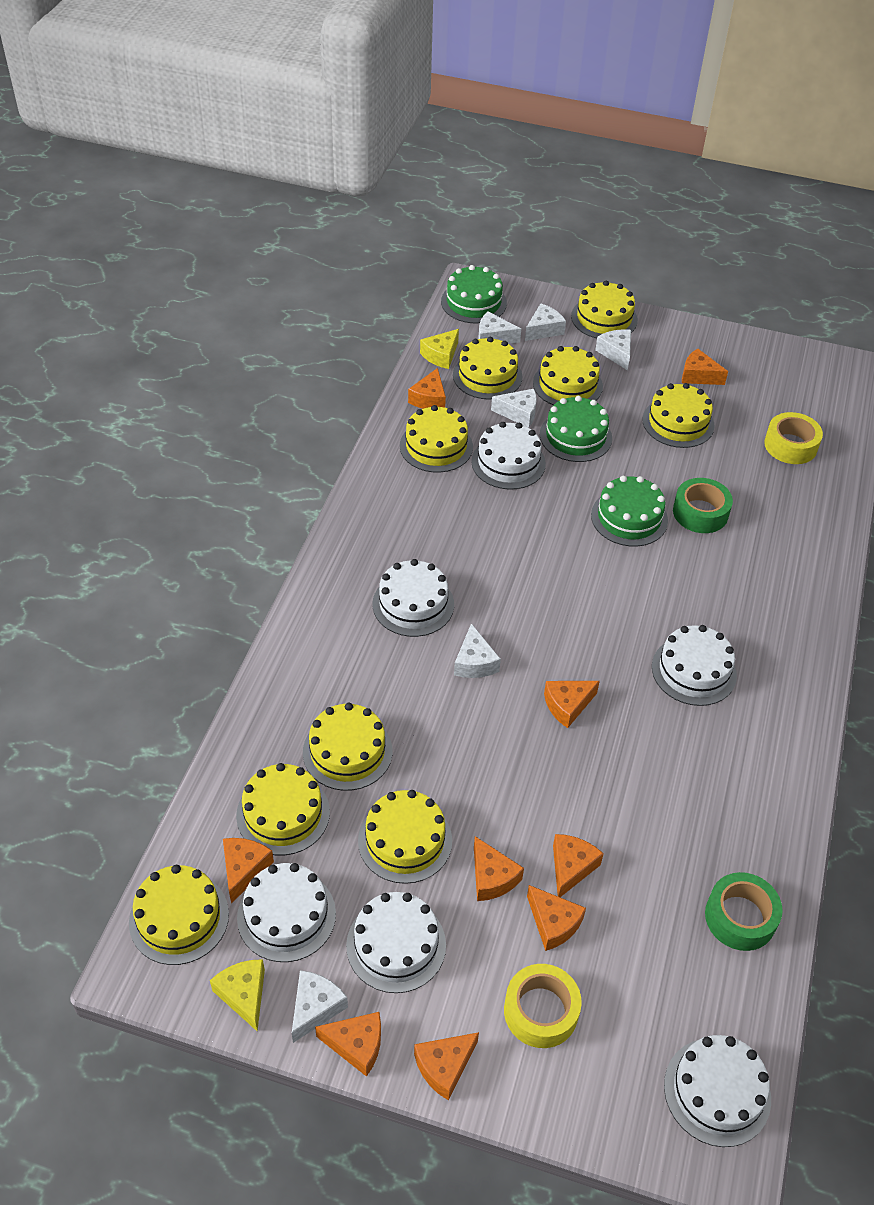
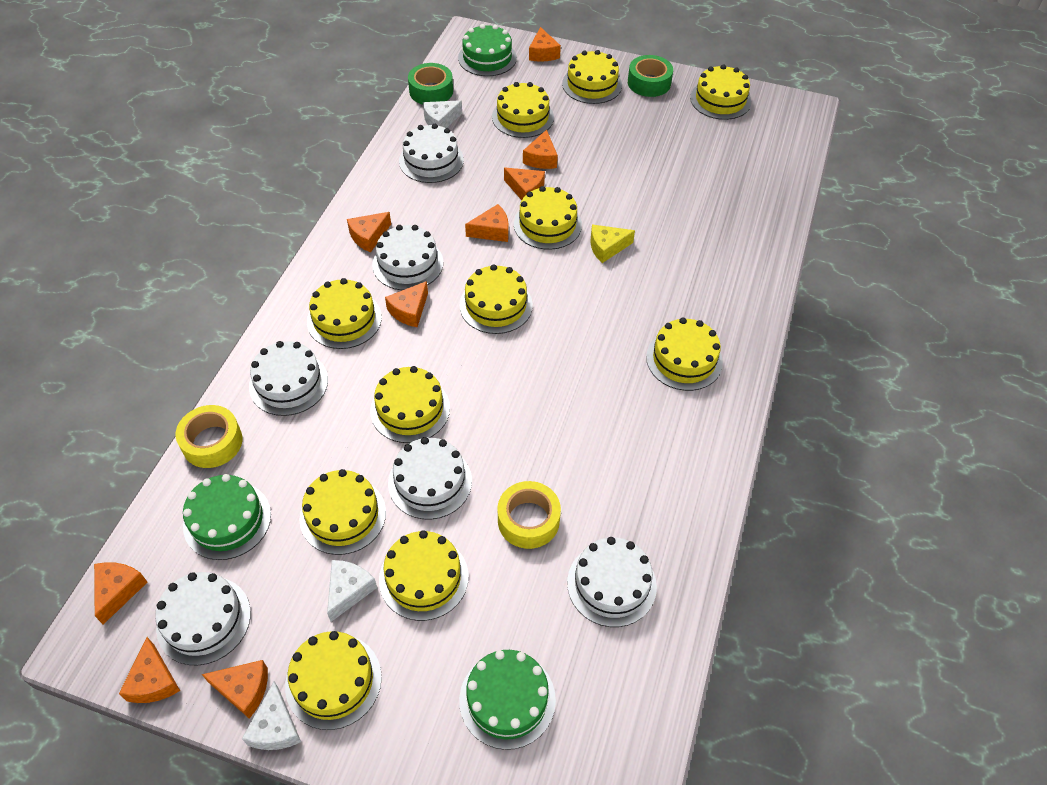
white cheese: [292,970,348,1043] [454,623,501,678] [478,312,521,344] [491,389,537,428] [525,303,566,341] [595,329,631,371] = 6 -> [242,682,301,750] [327,560,377,622] [423,100,462,128] = 3
yellow cake: [129,865,229,965] [236,763,330,855] [303,703,392,791] [358,790,452,884] [400,405,473,472] [453,337,522,400] [533,346,603,405] [571,281,638,338] [642,383,715,448] = 9 -> [285,631,382,730] [299,469,386,555] [307,278,382,349] [370,366,450,443] [379,530,468,621] [460,264,533,334] [492,82,554,138] [514,186,582,250] [562,50,622,104] [646,318,723,391] [690,64,751,120] = 11
yellow cheese: [210,959,265,1031] [420,329,459,369] = 2 -> [590,224,635,263] = 1

